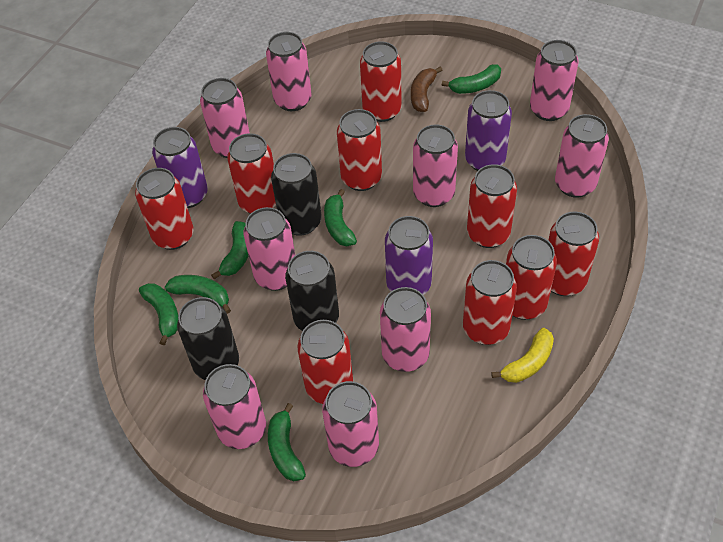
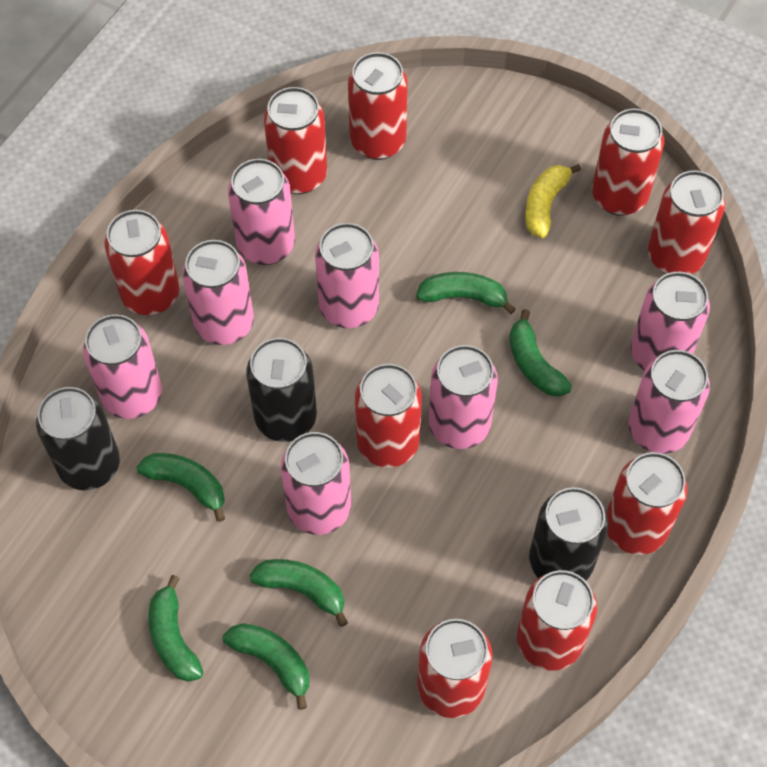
brown banana: [411,67,442,112] = 1 -> none = 0
pink can: [200,78,250,158] [203,364,266,449] [244,207,295,291] [266,32,311,111] [322,381,379,467] [380,287,431,372] [413,124,458,207] [530,40,579,121] [555,114,609,198] = 9 -> [83,314,162,419] [182,240,254,345] [228,159,295,265] [280,432,351,535] [315,223,379,328] [428,345,498,449] [629,350,710,454] [631,272,710,371] = 8
purple can: [152,127,208,208] [385,216,433,295] [465,90,512,171] = 3 -> none = 0

